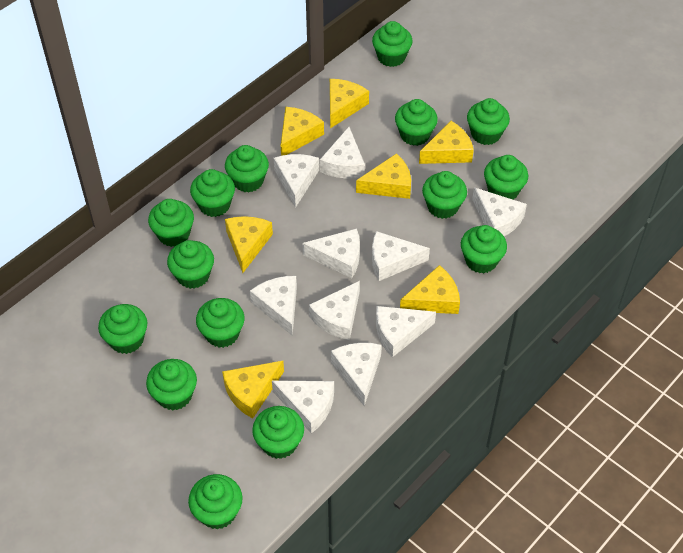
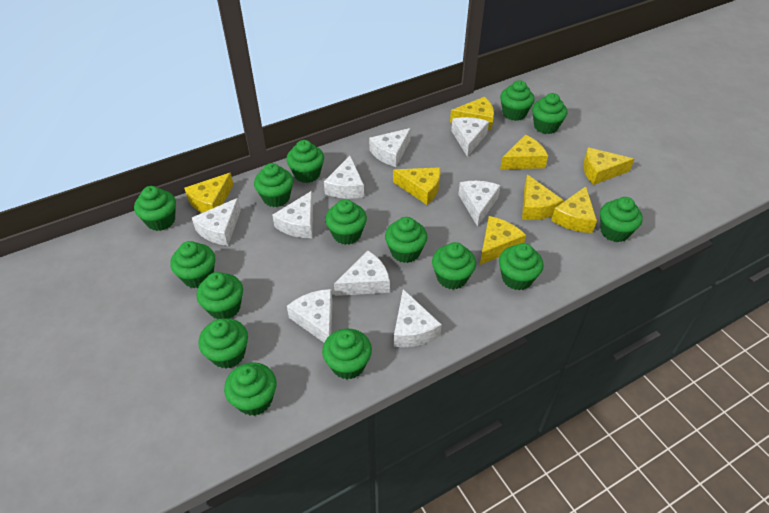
white cheese: [250,276,297,336] [272,381,334,434] [274,154,319,208] [303,229,360,278] [309,281,360,340] [320,127,365,179] [331,343,382,406] [372,231,430,281] [376,306,436,357] [472,188,527,236] = 10 -> [192,198,241,246] [272,191,313,238] [287,289,332,343] [324,156,364,199] [334,251,390,296] [369,128,411,167] [394,289,442,347] [451,117,489,157] [458,181,501,227] = 9
yellow cheese: [222,361,284,419] [225,216,273,273] [281,107,324,156] [330,79,369,128] [356,153,411,199] [400,265,460,314] [419,121,474,164] = 7 -> [184,172,234,213] [393,167,440,205] [450,97,494,130] [480,216,526,265] [500,135,548,170] [522,175,564,220] [551,186,597,233] [583,147,634,185] = 8

